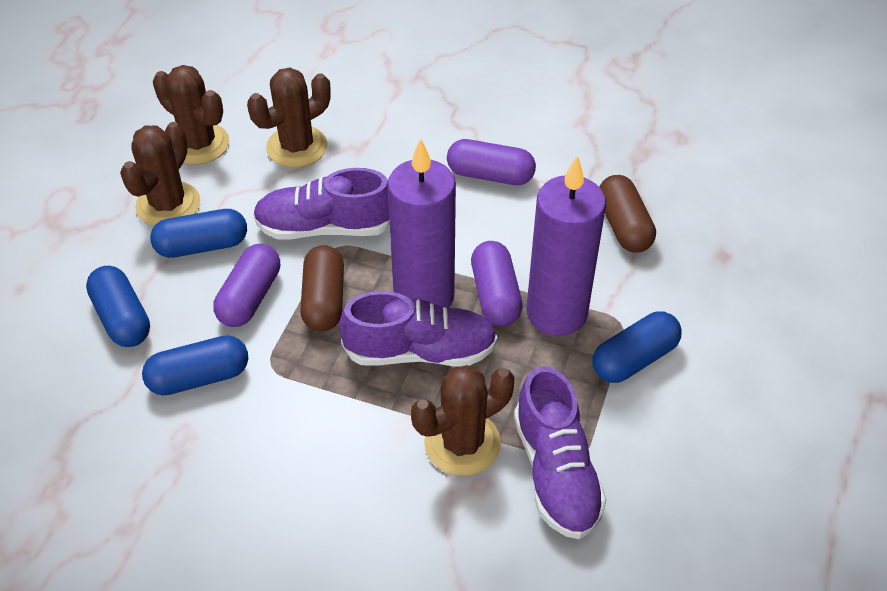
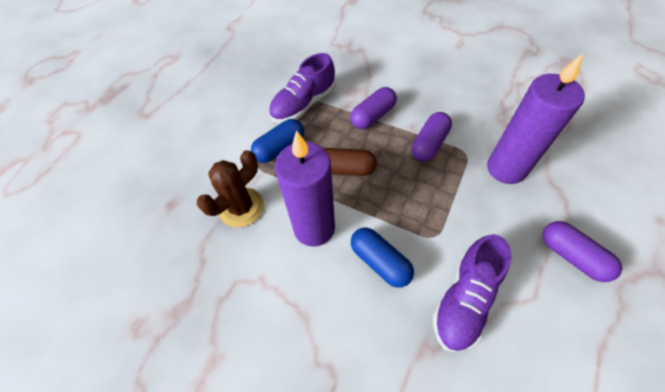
blue capsule: [86,266,150,347] [142,335,248,395] [150,209,247,258] [592,312,682,383] = 4 -> [251,119,304,163] [351,227,414,288] = 2
brown cactus: [120,122,200,226] [153,65,229,165] [247,67,331,167] [411,365,514,476] = 4 -> [197,150,264,228] = 1
brown capsule: [300,245,344,332] [599,175,656,253] = 2 -> [324,148,377,176] = 1
purple shoe: [253,168,390,240] [339,291,497,367] [514,367,607,539] = 3 -> [269,53,336,123] [433,234,511,353] = 2

